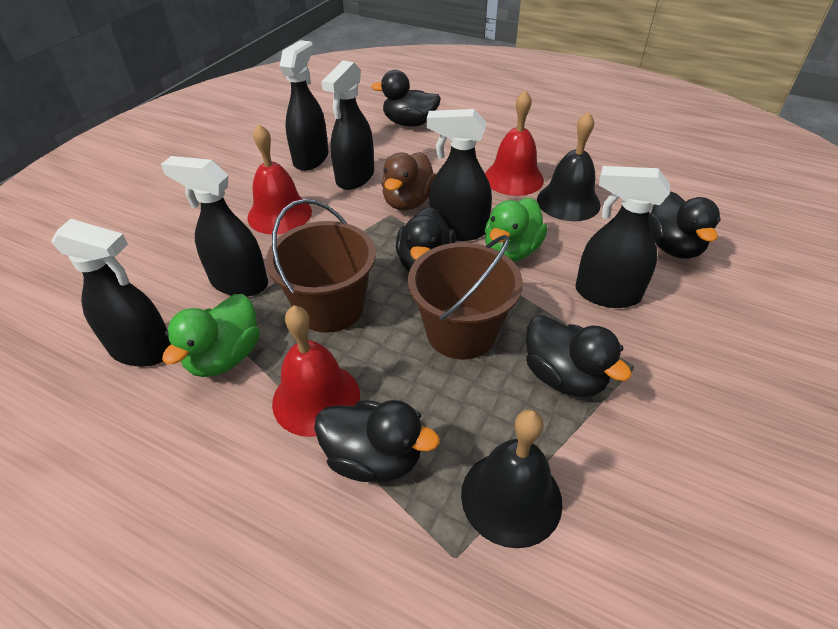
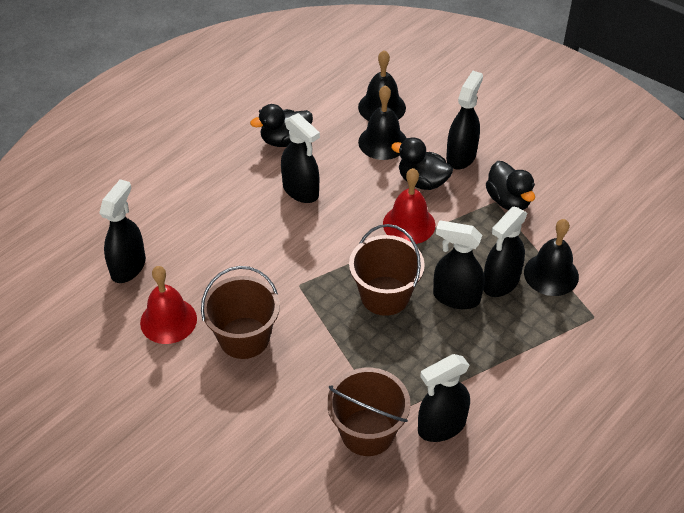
black bell: [461,409,562,548] [537,111,601,221] = 2 -> [358,50,406,121] [358,85,407,160] [524,219,579,296] = 3
black duck: [314,400,440,482] [371,70,441,127] [396,207,456,271] [526,315,632,397] [649,192,721,259] = 5 -> [250,104,313,147] [391,138,453,190] [486,161,535,210] = 3
brown bucket: [266,199,376,333] [408,235,523,360] = 2 -> [201,266,280,359] [327,368,411,456] [349,224,425,316] = 3
brown duck: [382,152,436,211] = 1 -> none = 0
green duck: [162,294,260,377] [485,198,547,262] = 2 -> none = 0
red bell: [247,124,312,234] [272,305,360,437] [485,90,544,196] = 3 -> [140,266,197,344] [383,168,435,244] = 2

